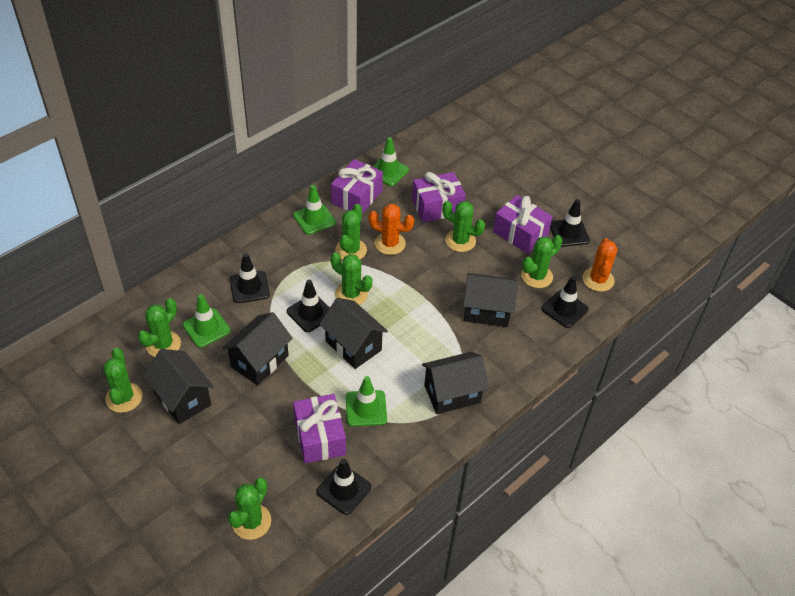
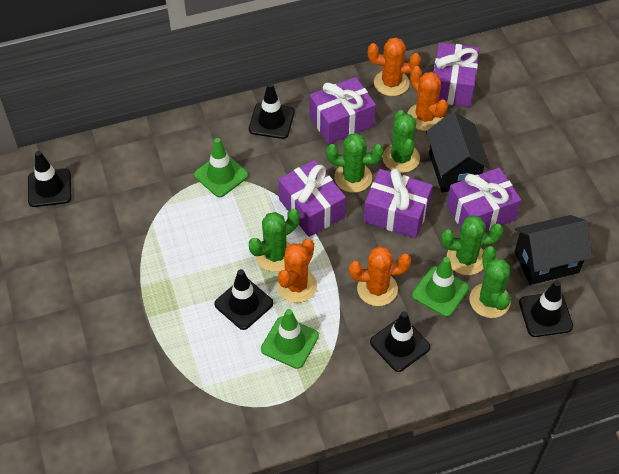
black house: [143,349,214,424] [222,312,293,385] [319,298,388,369] [422,352,489,414] [463,273,518,327] = 5 -> [426,112,490,192] [514,215,592,285] = 2
green cactus: [103,348,142,413] [138,298,181,357] [228,478,271,540] [331,252,372,305] [335,204,367,260] [442,201,485,252] [521,235,562,288] = 7 -> [249,209,300,272] [326,133,384,193] [383,110,420,173] [441,215,503,275] [469,246,511,318] = 5
green traffic cone: [183,294,231,348] [293,185,336,235] [346,376,387,426] [372,137,409,186] = 4 -> [194,138,248,197] [261,309,319,369] [412,257,469,317] = 3
orange cactus: [369,204,414,255] [582,238,618,292] = 2 -> [277,239,317,303] [349,246,411,306] [368,37,421,96] [407,66,448,131] = 4
purple gift: [293,394,346,463] [331,159,383,214] [412,172,466,222] [493,195,553,254] = 4 -> [278,160,346,237] [310,77,376,144] [364,169,433,238] [433,42,479,107] [447,167,521,231] = 5

